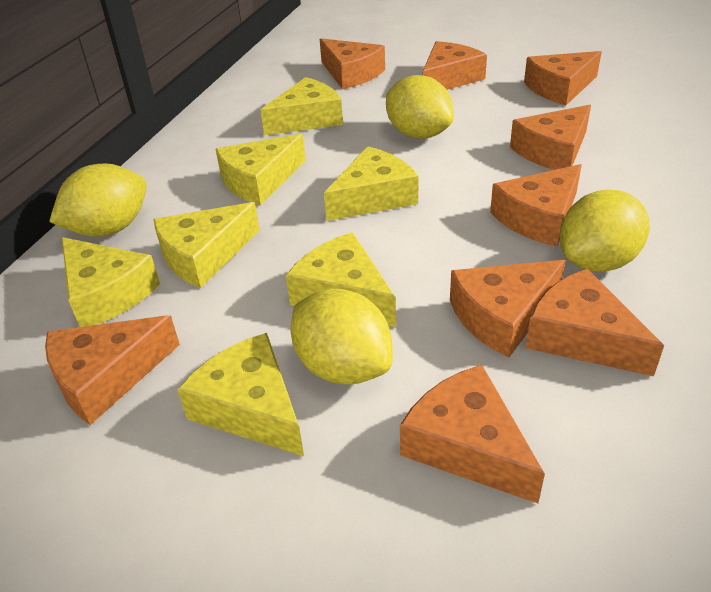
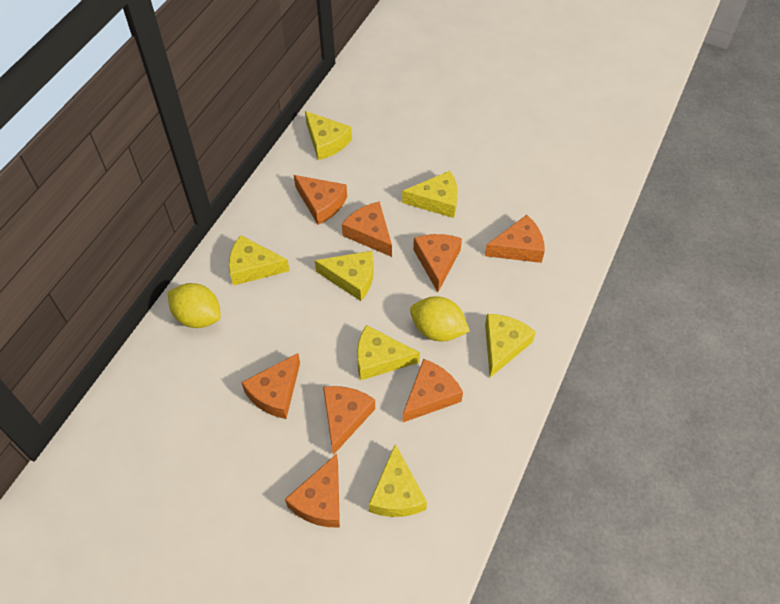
orange cheese: [45,315,180,425] [320,38,385,89] [400,365,545,503] [422,41,487,90] [450,260,566,357] [490,164,582,247] [510,105,591,170] [524,51,602,105] [525,268,664,376] = 9 -> [241,353,300,419] [285,454,340,528] [294,175,347,225] [323,386,375,455] [342,202,392,257] [403,359,463,422] [413,234,462,292] [485,215,545,263] = 8
yellow lemon: [49,163,147,237] [290,289,393,384] [386,75,454,139] [560,190,650,272] = 4 -> [168,283,221,328] [410,296,470,341] = 2

